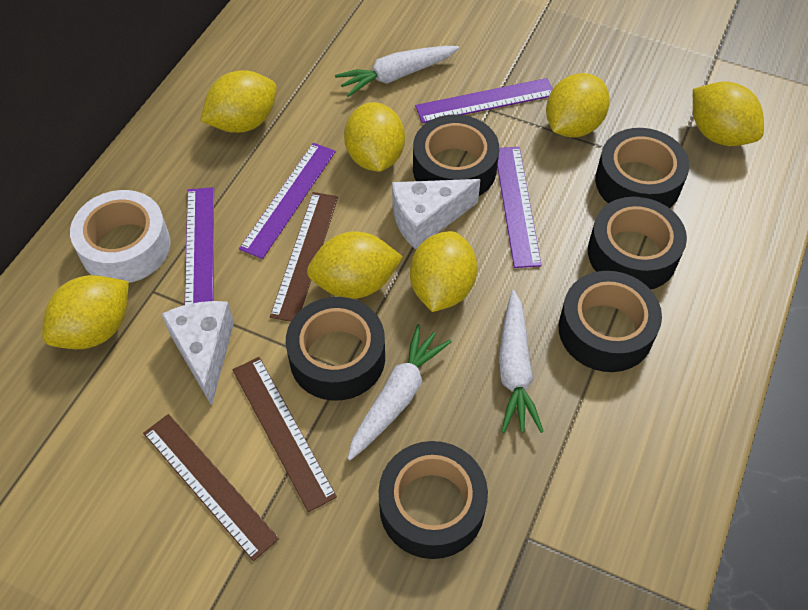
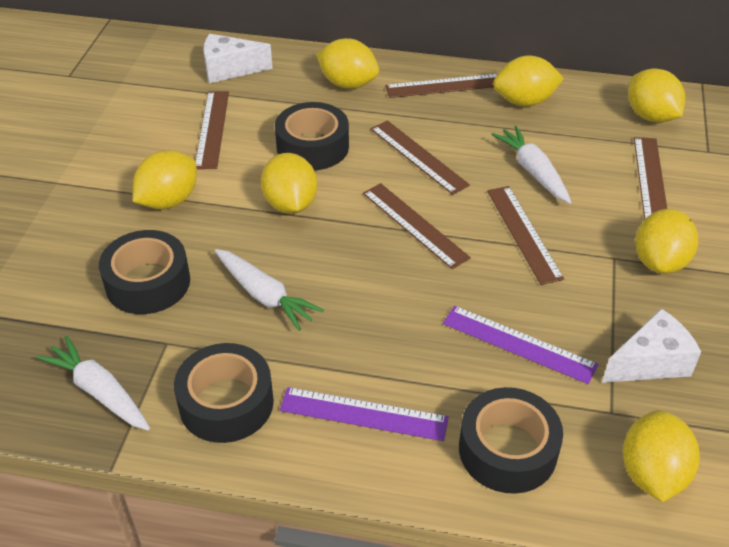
black tape: [286,297,385,401] [378,441,488,559] [413,115,499,196] [559,271,662,372] [588,197,687,290] [595,128,689,208] = 6 -> [99,230,190,314] [174,343,274,443] [275,102,349,170] [459,387,563,494] = 4
brown ruler: [143,414,279,561] [233,357,337,512] [270,192,338,322] = 3 -> [196,91,229,169] [363,183,471,269] [371,120,470,195] [385,74,498,98] [487,186,564,285] [634,137,667,220] = 6
purple ruler: [185,187,214,305] [239,143,336,259] [415,78,553,123] [497,147,542,268] = 4 -> [280,387,449,441] [443,306,598,384] = 2
white tape: [70,190,171,283] = 1 -> none = 0

